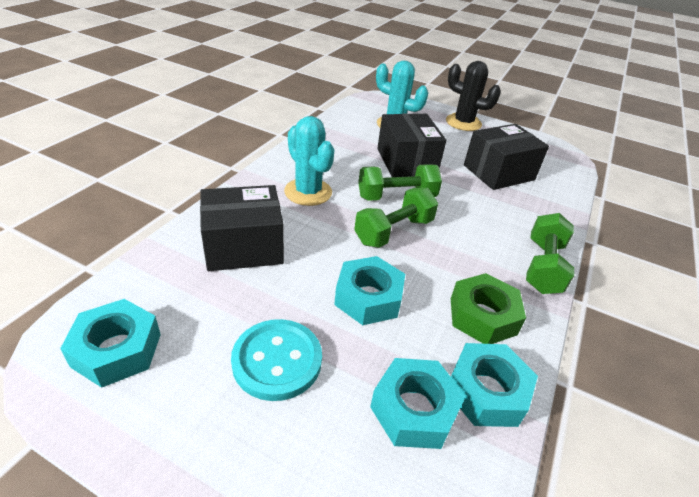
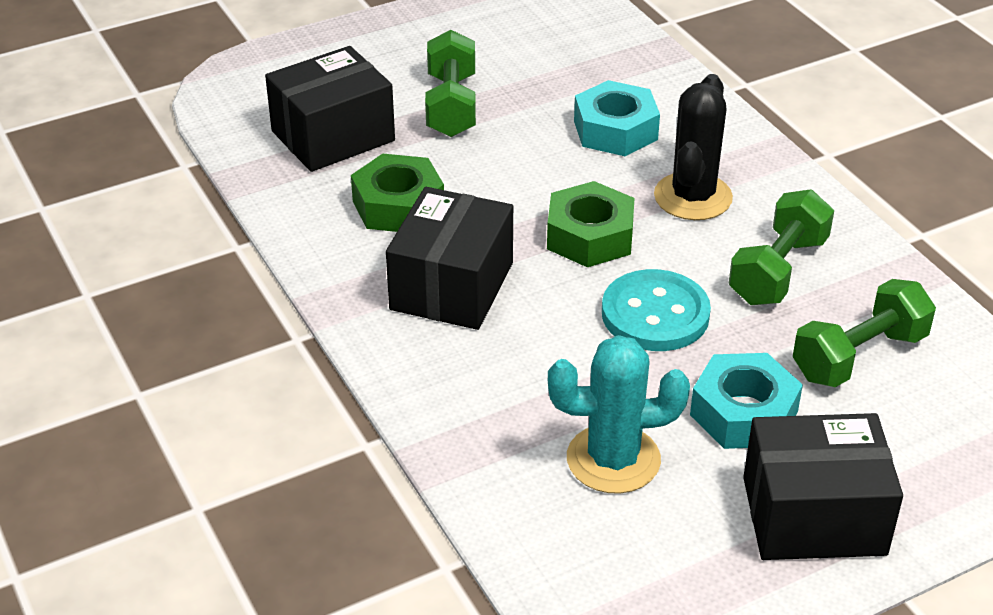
green nut: [451,273,526,344] = 1 -> [351,154,444,232] [547,181,634,267] = 2
turquoise cactus: [284,116,334,206] [376,61,428,127] = 2 -> [548,335,690,494] = 1
turquoise nut: [60,299,161,388] [334,256,405,325] [370,358,466,449] [451,343,538,427] = 4 -> [574,80,660,156] [690,353,803,449] = 2

